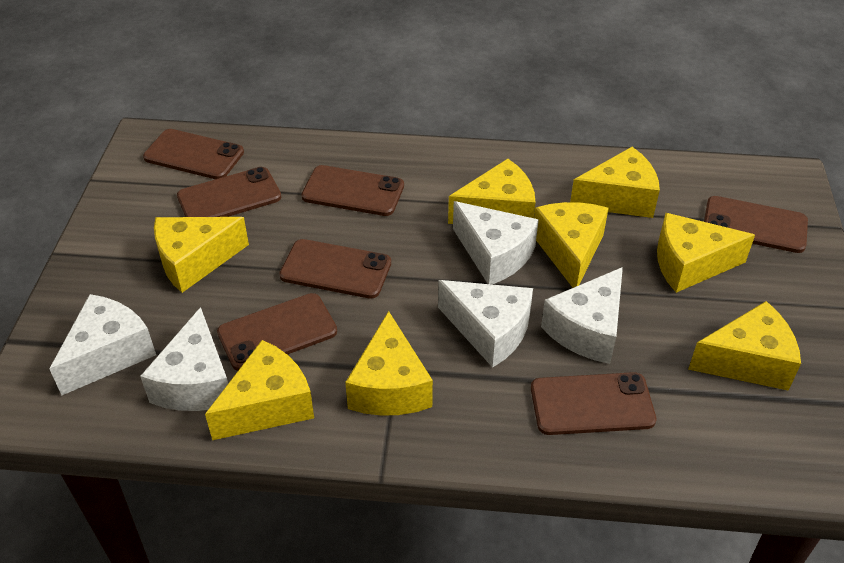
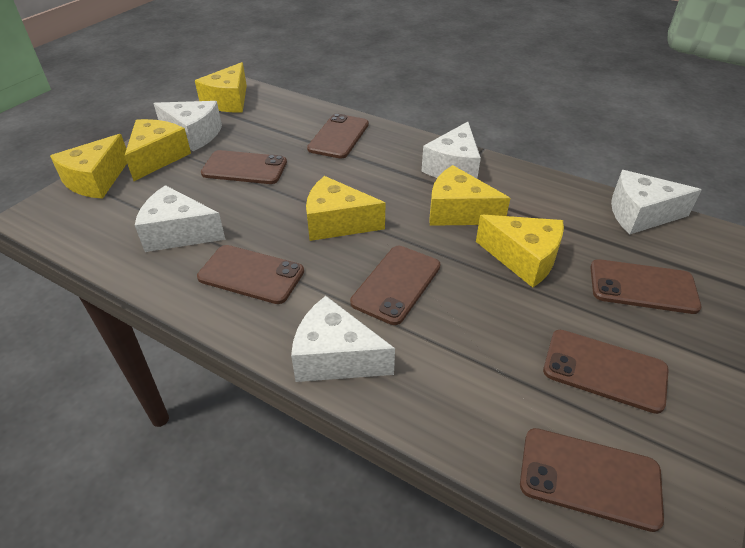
yellow cheese: [154,217,249,293] [205,340,314,440] [345,311,433,416] [448,159,536,224] [534,202,609,288] [570,147,660,218] [657,213,755,293] [688,301,801,391] = 8 -> [50,134,127,199] [124,119,191,181] [195,62,247,112] [306,176,385,241] [430,165,510,226] [476,215,564,288] = 6

